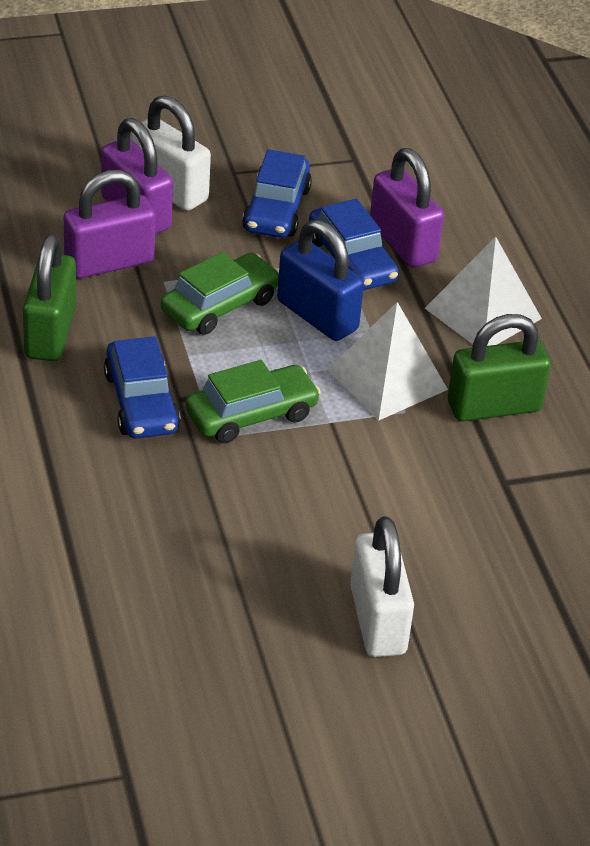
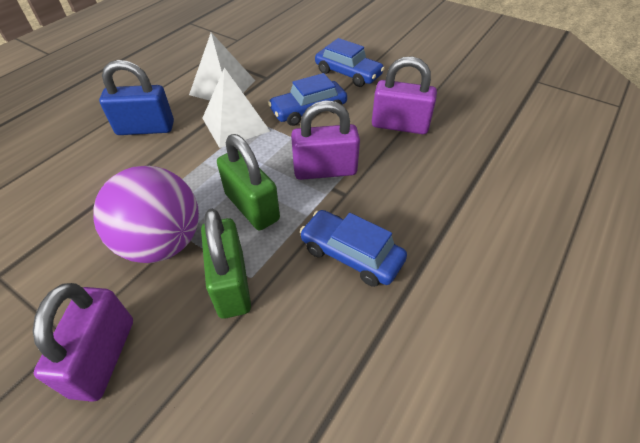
green car: [161,252,279,335] [185,360,321,443] = 2 -> none = 0
purple ball: none = 0 -> [93,166,199,263] = 1
white padlock: [131,96,211,211] [350,516,414,657] = 2 -> none = 0

